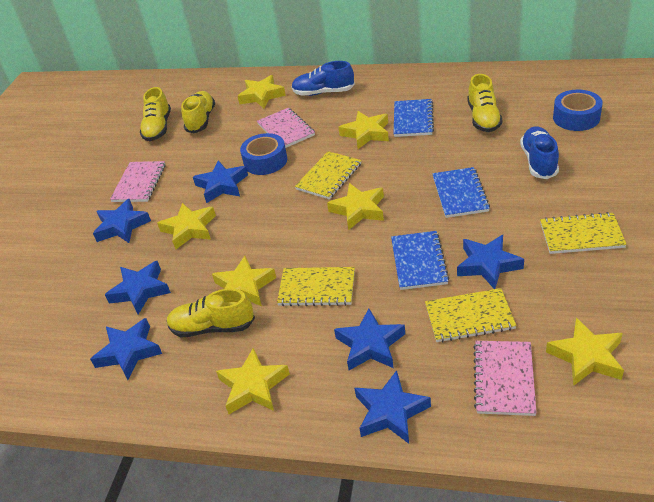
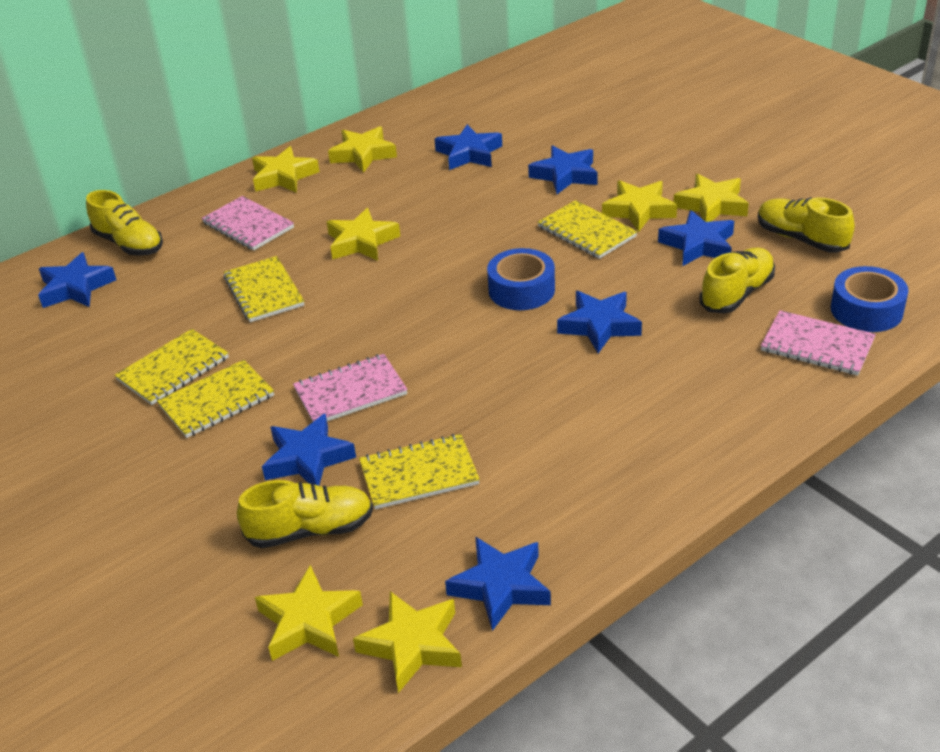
blue notebook: [391,231,449,290] [394,99,434,137] [432,167,490,218] = 3 -> none = 0
blue shoe: [292,61,355,96] [520,126,559,179] = 2 -> none = 0
yellow notebook: [277,267,355,306] [295,151,362,199] [425,288,516,342] [540,212,627,254] = 4 -> [115,329,229,405] [157,360,274,438] [223,256,304,322] [359,434,480,509] [538,200,638,259] = 5

